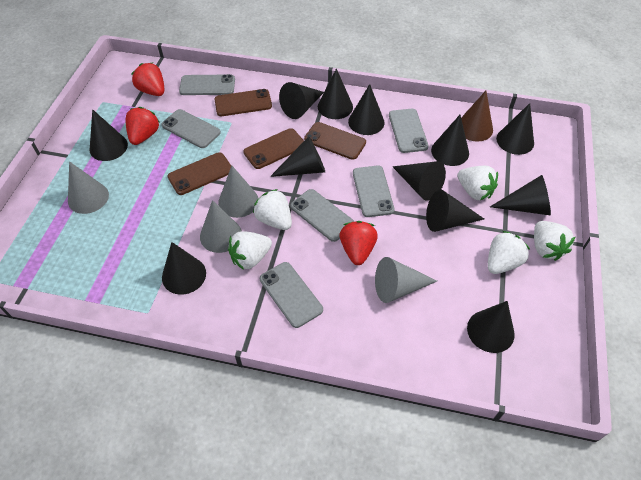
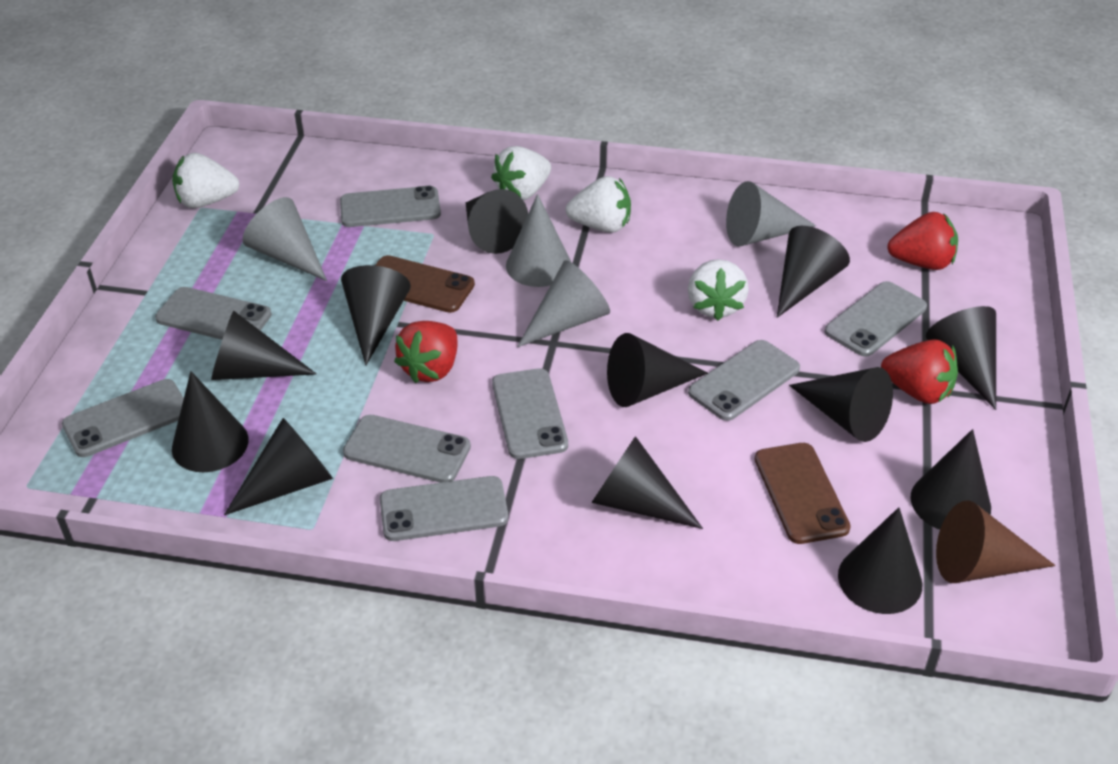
brown phone: [168,152,231,195] [214,89,272,116] [243,128,304,169] [304,122,366,160] = 4 -> [375,255,475,313] [755,443,851,544] = 2
grey phone: [161,109,221,148] [179,74,235,95] [260,262,323,328] [290,189,354,242] [353,166,395,217] [389,109,428,153] = 6 -> [62,379,184,457] [155,287,272,340] [340,186,441,227] [343,415,471,483] [380,476,508,541] [492,368,568,459] [688,340,800,421] [825,281,927,357] = 8
white strawberry: [228,231,272,270] [253,189,292,230] [457,166,498,200] [488,231,530,274] [534,221,575,261] = 5 -> [172,153,240,208] [491,146,551,200] [566,176,631,233] [688,259,749,321] = 4

